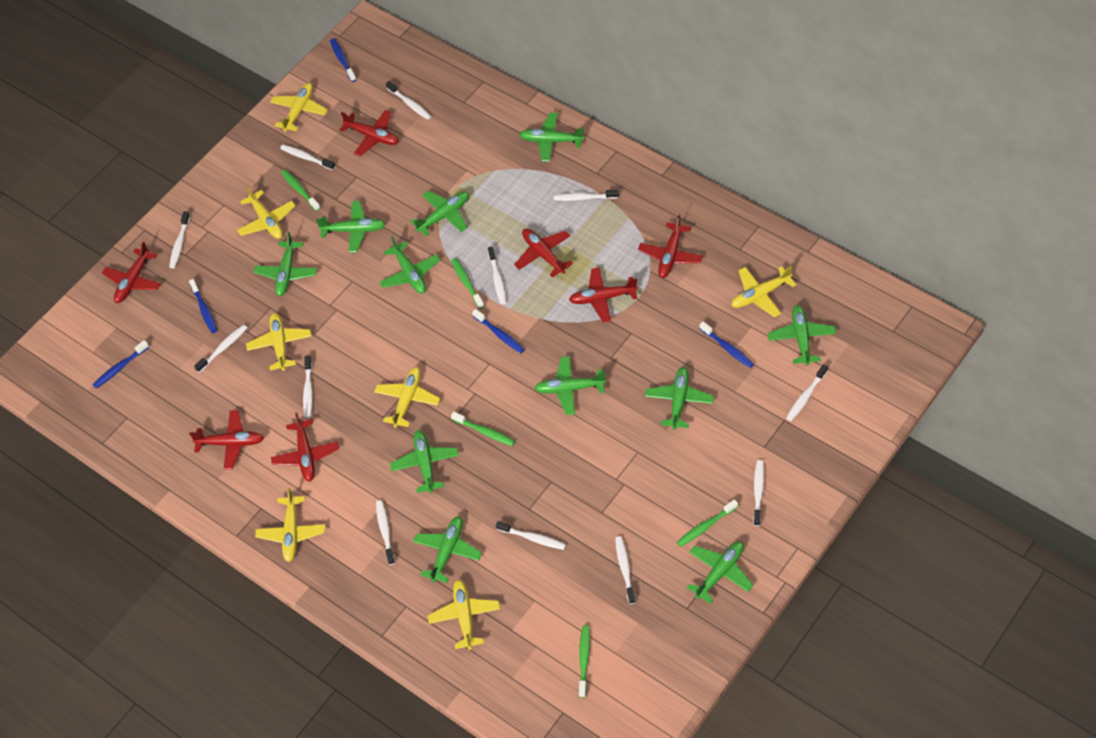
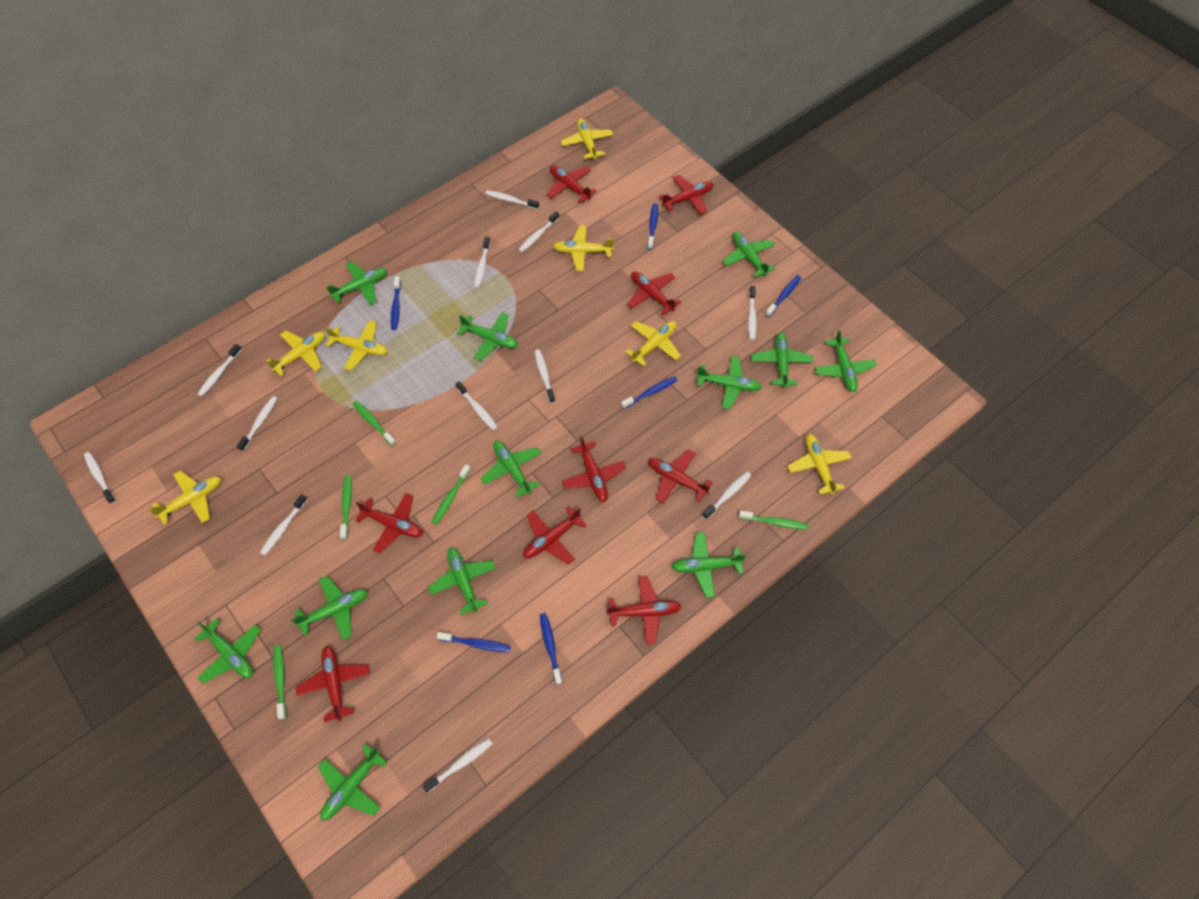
blue toothbrush: [93,340,149,388] [189,279,217,333] [330,39,356,82] [472,309,525,353] [700,322,754,368] = 5 -> [391,276,401,330] [437,632,511,652] [540,613,563,685] [621,376,678,409] [647,203,658,250] [765,275,801,317] = 6
green plane: [253,232,317,296] [316,201,385,253] [379,236,440,294] [390,430,459,493] [411,191,469,236] [413,516,482,583] [519,113,585,162] [534,356,606,415] [645,367,714,430] [687,541,753,604] [768,305,836,366] = 11 -> [194,618,261,684] [291,576,368,640] [318,744,387,820] [326,262,387,305] [428,548,496,615] [457,312,518,361] [481,441,541,498] [672,532,746,598] [696,356,762,409] [723,232,775,278] [751,332,813,388] [815,330,876,392] = 12
red plane: [102,242,161,303] [189,410,264,470] [271,413,339,482] [339,110,399,156] [514,228,573,278] [569,267,638,322] [638,215,703,278] = 7 -> [296,646,370,722] [355,493,423,554] [523,506,587,564] [546,165,597,203] [562,436,626,502] [607,576,682,645] [627,271,681,315] [648,450,713,503] [659,175,713,215] = 9

